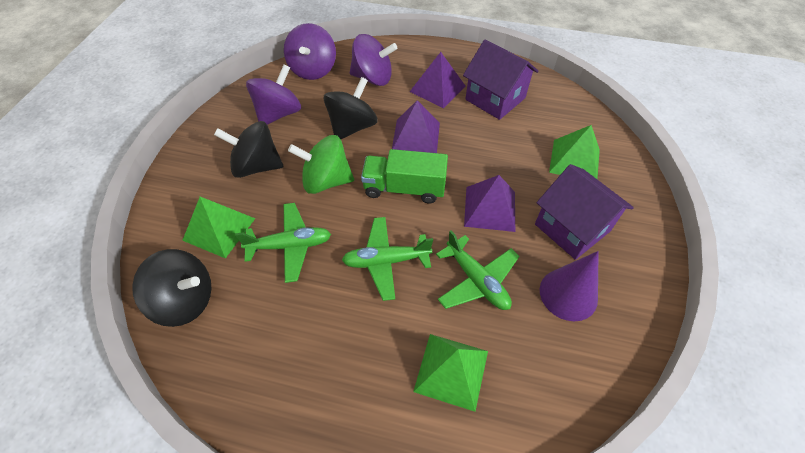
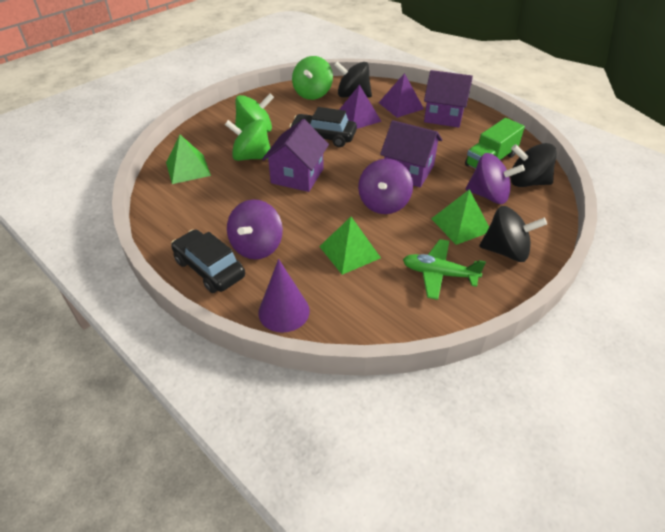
black car: none = 0 -> [171,230,245,293] [289,107,357,147] = 2
green plane: [235,203,331,283] [342,217,433,301] [436,230,519,310] = 3 -> [403,239,486,300] = 1
green spinning top: [288,135,354,194] = 1 -> [225,119,270,161] [235,94,274,134] [292,56,333,100] = 3
purple house: [463,39,538,120] [535,164,634,260] = 2 -> [262,119,329,192] [380,120,442,187] [424,70,473,128] = 3
purple pyramid: [392,100,440,153] [410,52,466,108] [464,175,515,232] = 3 -> [339,85,382,129] [379,73,424,118] = 2

